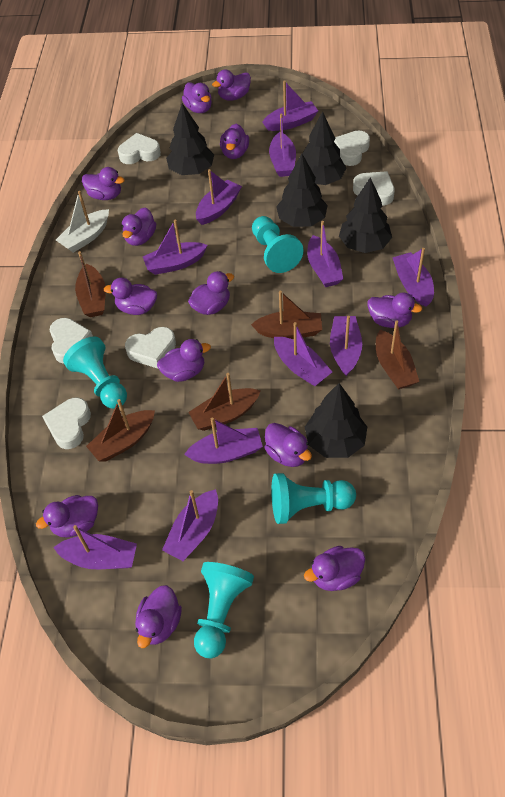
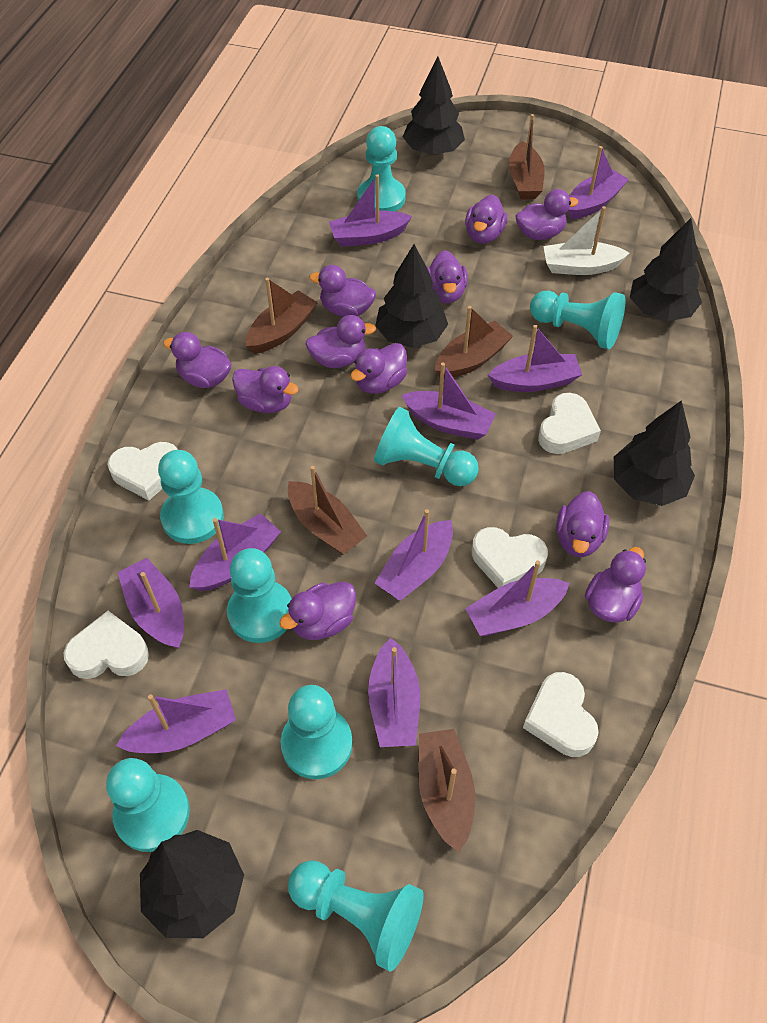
purple boat: [53,525,137,569] [143,219,208,275] [162,489,218,561] [184,418,263,464] [196,169,242,225] [262,80,318,131] [269,113,296,177] [274,322,332,386] [307,221,343,287] [330,316,362,376] [392,248,434,307] = 11 -> [116,689,236,753] [117,558,184,649] [189,513,281,591] [329,174,412,247] [368,638,420,747] [375,509,453,601] [402,362,496,440] [465,561,569,636] [488,325,582,392] [568,146,629,219] = 10
purple duck: [36,495,98,538] [82,167,125,200] [104,278,157,315] [122,207,156,246] [135,585,182,648] [157,339,211,382] [182,83,212,113] [188,271,234,315] [212,69,251,101] [220,124,249,159] [265,423,312,467] [304,546,365,591] [367,292,422,328] = 13 -> [163,332,232,388] [232,366,299,413] [279,582,356,640] [305,315,376,368] [309,265,376,317] [350,343,407,394] [427,250,468,303] [465,195,507,244] [515,189,578,240] [556,491,609,557] [585,547,646,623] = 11
turquoise pawn: [63,337,127,409] [194,562,254,658] [252,216,304,273] [271,473,356,524] = 4 -> [106,758,190,852] [158,450,224,544] [227,548,291,643] [280,685,353,779] [288,860,424,971] [357,126,406,212] [374,407,479,486] [530,291,625,349] = 8
white heart: [42,397,91,449] [50,318,93,364] [118,133,161,164] [125,327,176,369] [334,130,370,166] [353,171,395,206] = 6 -> [64,611,149,679] [107,442,178,500] [472,527,548,588] [523,672,599,757] [538,393,601,454] = 5

